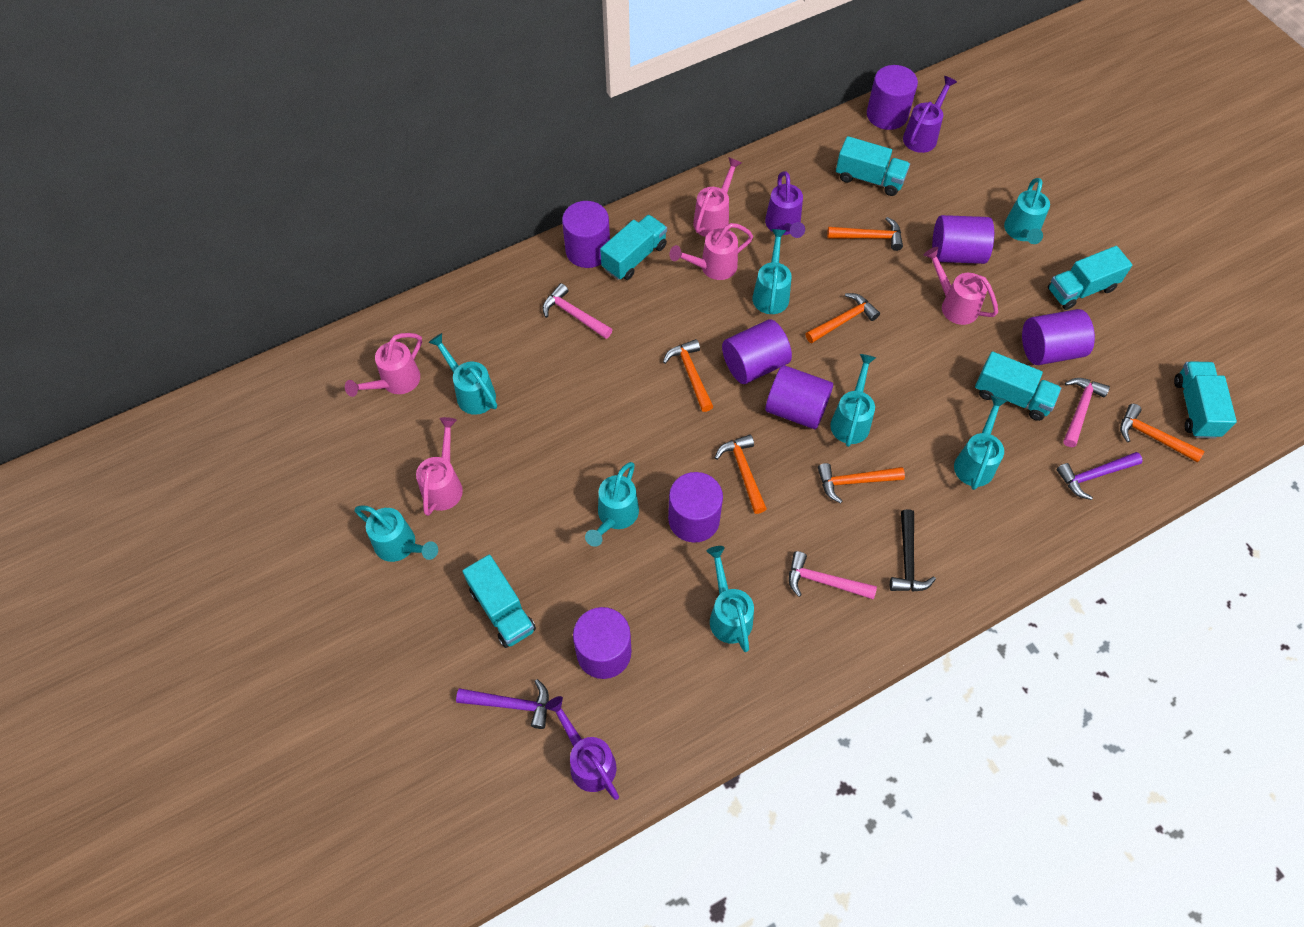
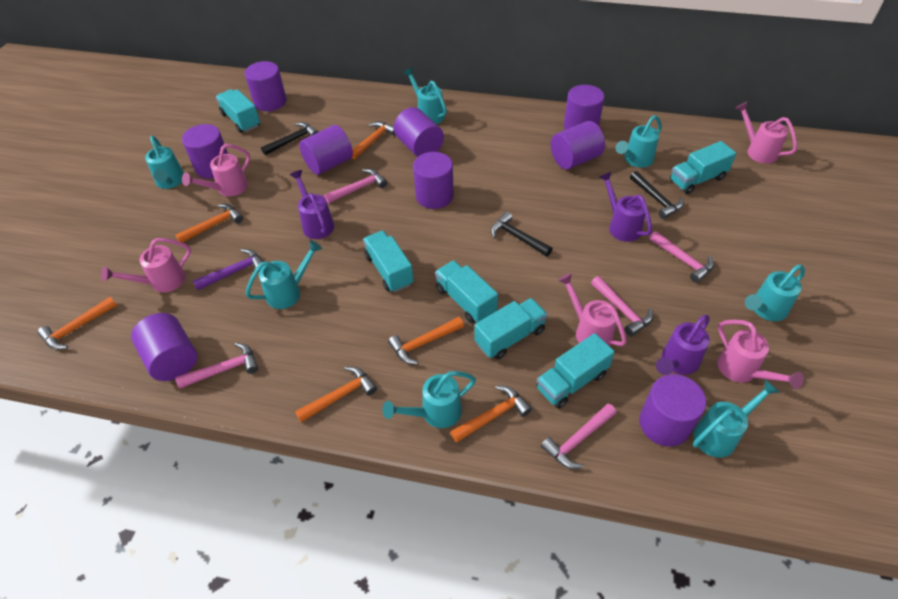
black hammer: [890,509,936,592] = 1 -> [261,122,319,155] [491,212,553,257] [630,171,684,219] = 3
pink hammer: [543,283,612,339] [789,551,877,599] [1063,378,1110,447] = 3 -> [175,343,259,389] [324,169,387,203] [541,404,616,469] [591,276,653,336] [649,231,714,283] = 5
purple cylinder: [562,201,610,268] [573,607,631,679] [668,472,723,543] [722,319,792,384] [765,365,833,429] [867,65,918,130] [932,215,994,264] [1022,309,1095,365] = 8 -> [131,313,197,381] [182,124,228,179] [245,61,287,111] [299,125,353,175] [394,107,444,157] [413,152,454,209] [551,121,605,170] [564,85,604,130] [639,374,706,447] = 9
purple hammer: [456,679,549,729] [1057,452,1143,500] = 2 -> [193,249,263,291] = 1
turquoise watering can: [355,505,438,562] [428,333,497,415] [585,462,639,547] [707,546,754,652] [752,229,792,314] [830,354,876,447] [954,396,1008,490] [1004,178,1050,244] = 8 -> [145,136,184,189] [245,240,322,309] [382,371,476,428] [403,67,447,124] [615,115,662,168] [693,380,780,458] [745,264,805,321] = 7

